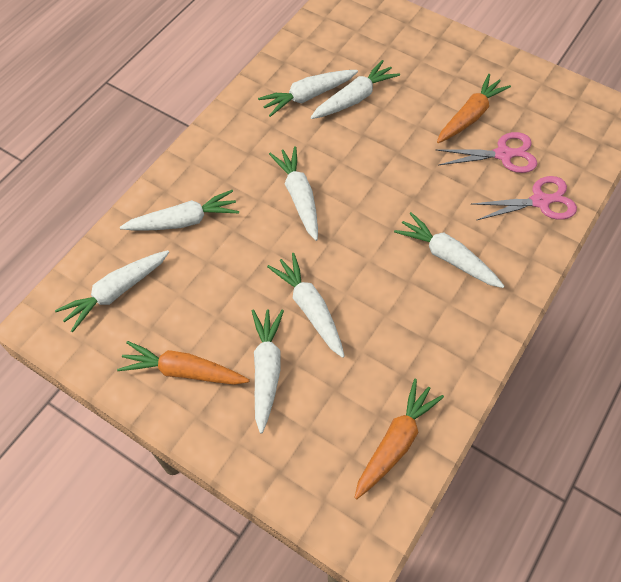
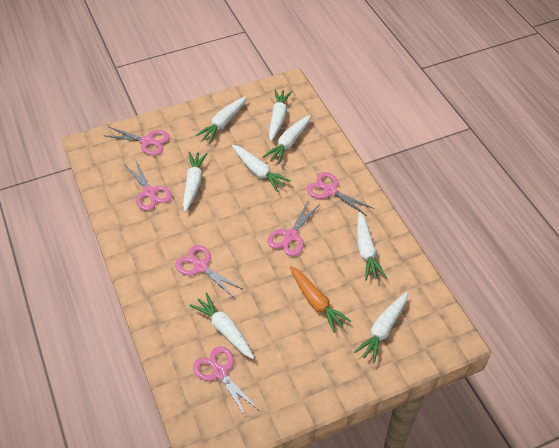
orange carrot: [117,341,250,385] [354,379,444,499] [437,74,511,143] = 3 -> [290,266,351,333] = 1
pink scissors: [436,132,538,173] [472,176,577,220] = 2 -> [103,127,170,155] [124,159,172,211] [175,245,244,298] [193,346,258,418] [267,200,320,256] [306,172,374,216] = 6

